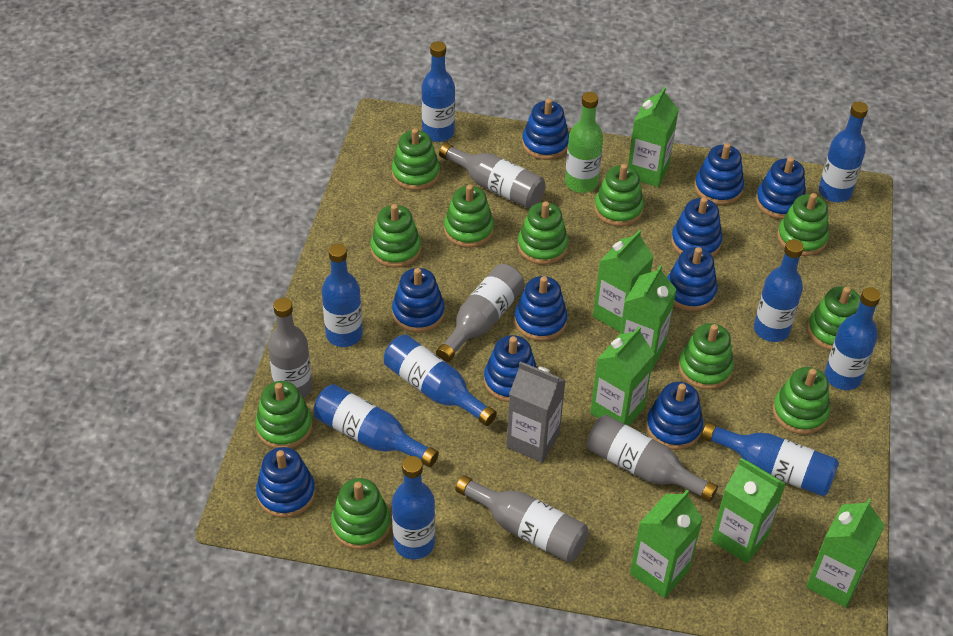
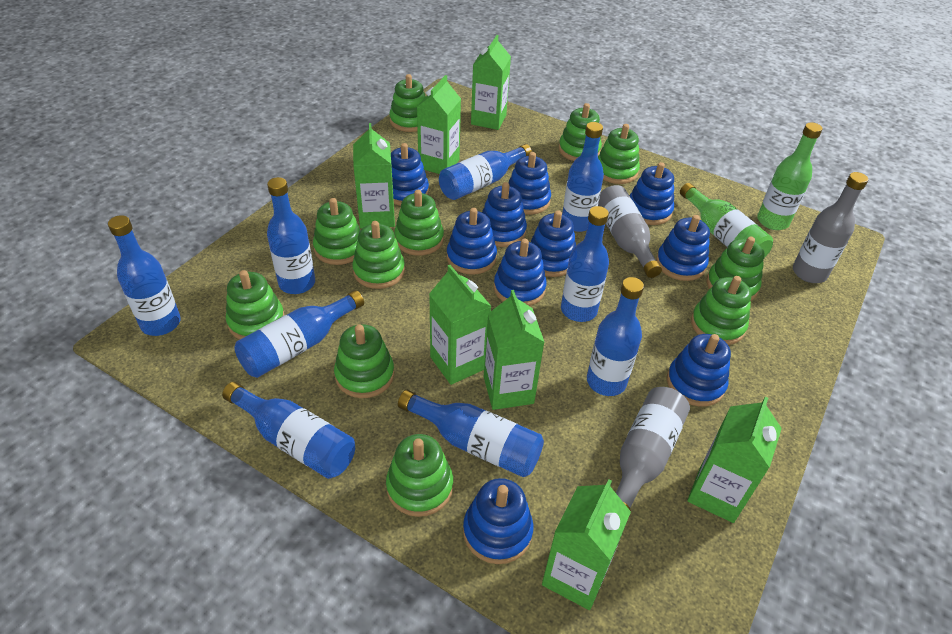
green bottle: [565,92,603,193] = 1 -> [680,183,773,258] [757,122,823,230] = 2
grey bottle: [268,298,312,399] [436,264,525,362] [439,143,545,209] [455,475,589,562] [587,415,718,502] = 5 -> [598,185,662,278] [616,387,690,510] [793,172,868,283] = 3
grey carton: [506,361,566,463] = 1 -> none = 0

